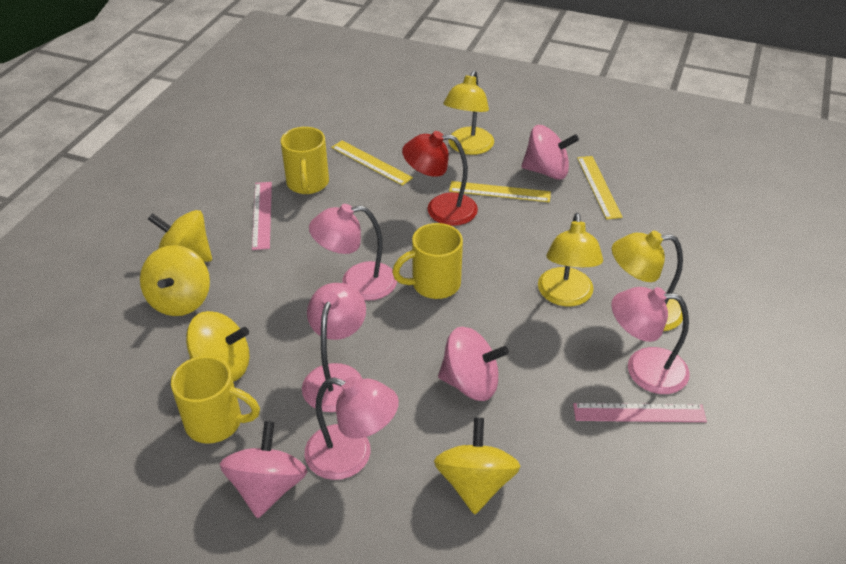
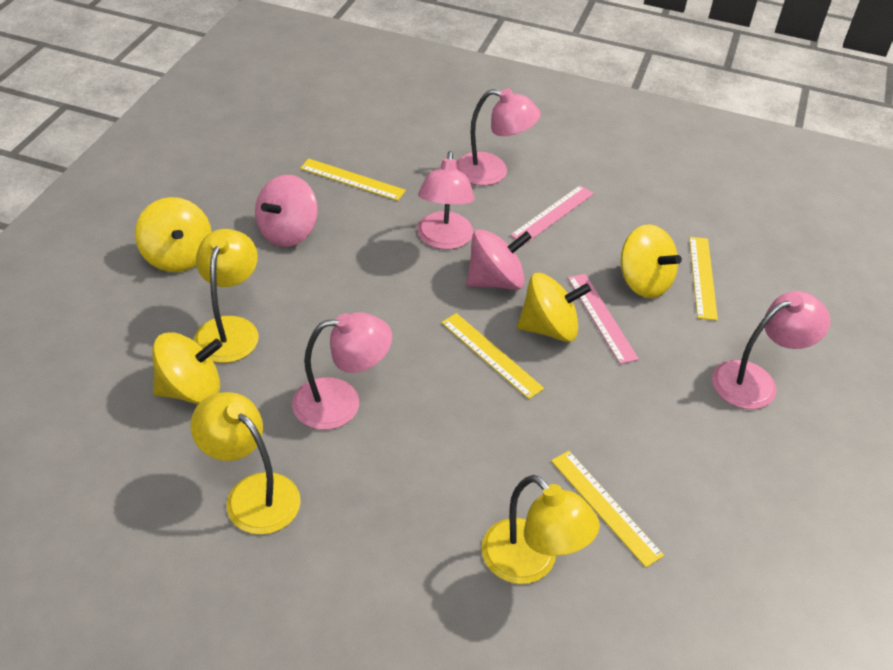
pink spinning top: [220,421,308,518] [438,327,509,401] [521,125,579,180] = 3 -> [255,175,318,247] [466,229,532,290] = 2
red lamp: [402,131,478,226] = 1 -> none = 0
yellow mug: [171,356,260,444] [281,127,329,194] [392,223,463,299] = 3 -> none = 0
yellow ruler: [331,141,413,186] [449,181,551,202] [577,156,623,220] = 3 -> [300,159,406,201] [441,313,544,399] [551,451,664,568] [689,237,718,320] = 4

